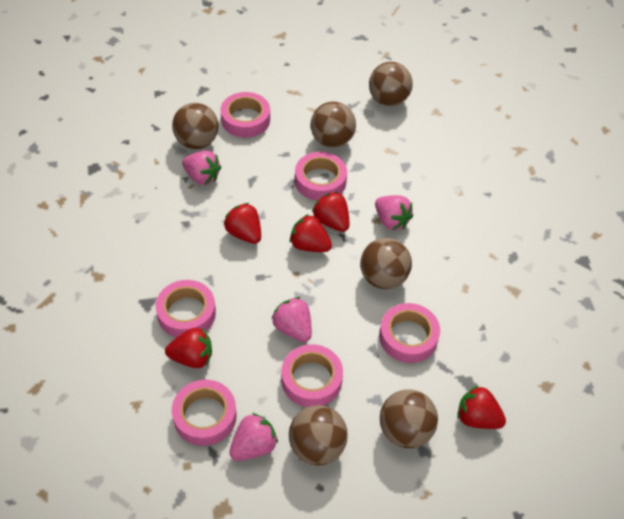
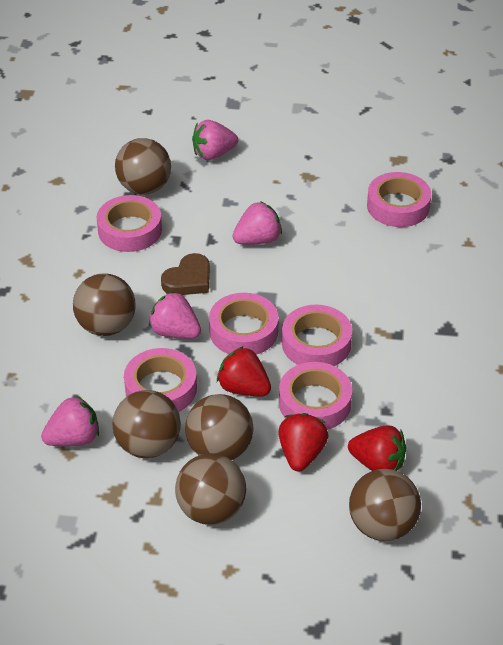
brown heart: none = 0 -> [161,253,210,295] = 1
red strawberry: [165,328,212,368] [224,203,261,244] [290,214,332,252] [312,191,350,232] [457,385,506,429] = 5 -> [217,346,271,396] [278,413,328,471] [348,425,406,471] = 3

